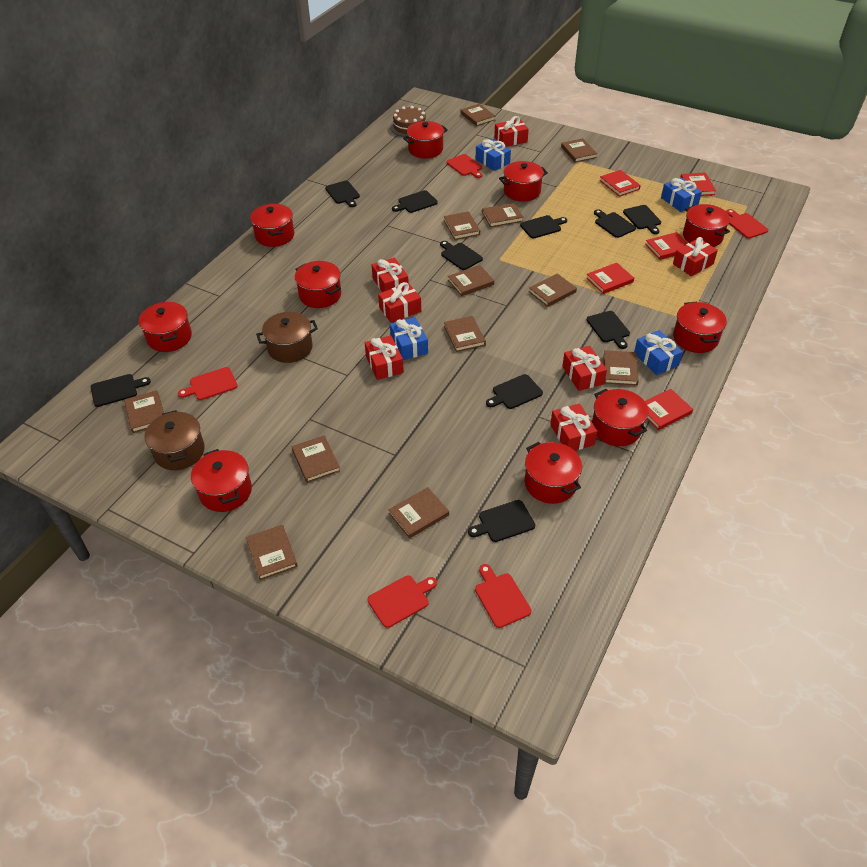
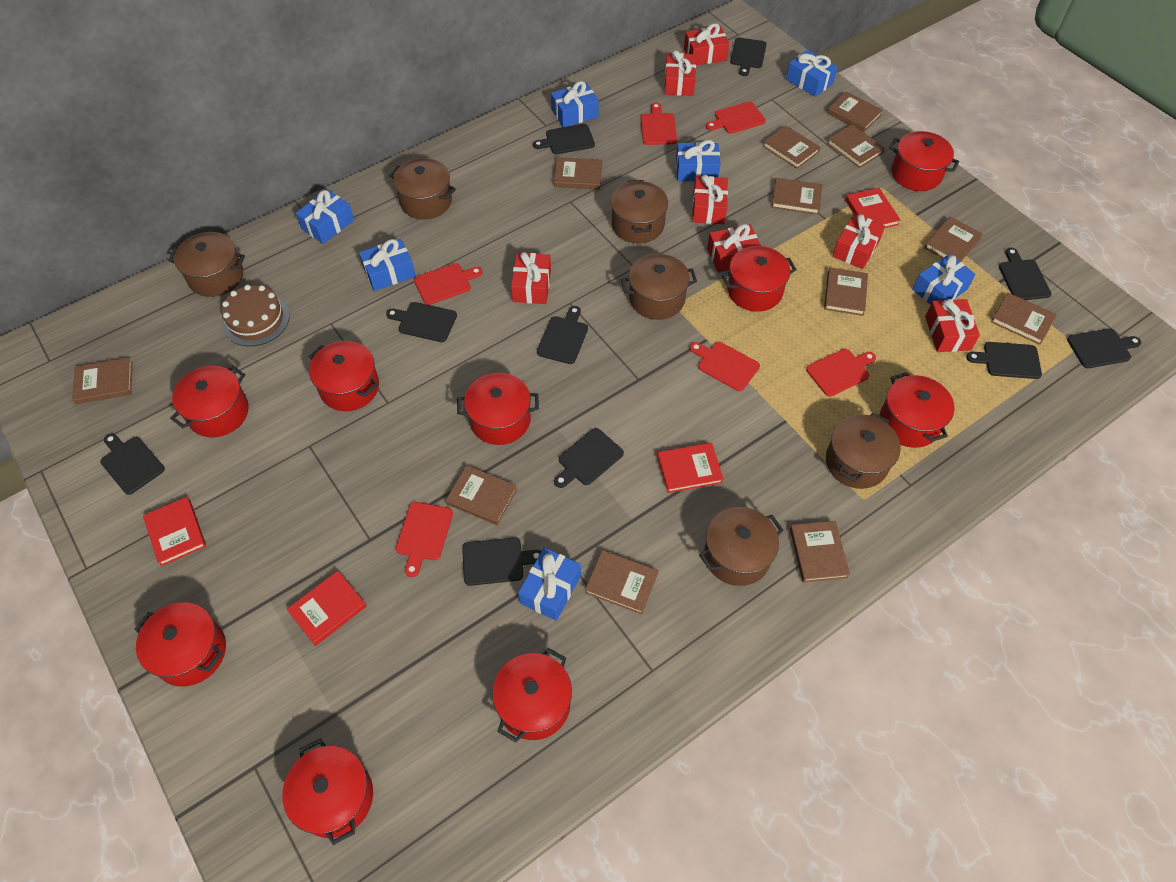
blue gift: [390,317,428,360] [476,139,511,171] [634,330,683,375] [661,177,702,212] = 4 -> [296,189,354,244] [359,238,416,291] [518,547,581,621] [551,81,599,127] [676,140,721,181] [786,50,837,97] [912,254,976,305] = 7
brown pot: [145,410,205,470] [256,312,318,363] = 2 -> [168,232,245,297] [389,158,456,219] [611,180,668,243] [621,254,697,320] [699,507,783,586] [826,412,901,489] = 6
red book: [586,263,634,294] [600,170,641,197] [645,232,687,260] [645,389,693,430] [680,172,716,196] = 5 -> [143,497,206,566] [287,571,366,646] [657,443,723,493] [845,188,900,228] = 4
red cutting board: [178,367,238,400] [367,575,437,628] [446,154,482,178] [475,564,531,628] [726,209,768,238] = 5 -> [396,502,453,577] [414,263,483,305] [640,103,677,145] [690,342,760,391] [706,102,766,134] [806,349,876,397] = 6
red pot: [139,302,192,352] [191,449,252,512] [250,204,294,247] [295,261,341,308] [403,121,448,158] [499,161,548,202] [525,442,582,504] [592,389,648,446] [673,302,727,353] [683,204,730,247] = 10 -> [135,602,226,687] [170,365,249,437] [282,738,373,845] [309,341,379,411] [457,373,539,445] [492,648,572,743] [722,246,797,312] [880,372,954,448] [889,131,959,191] = 9

